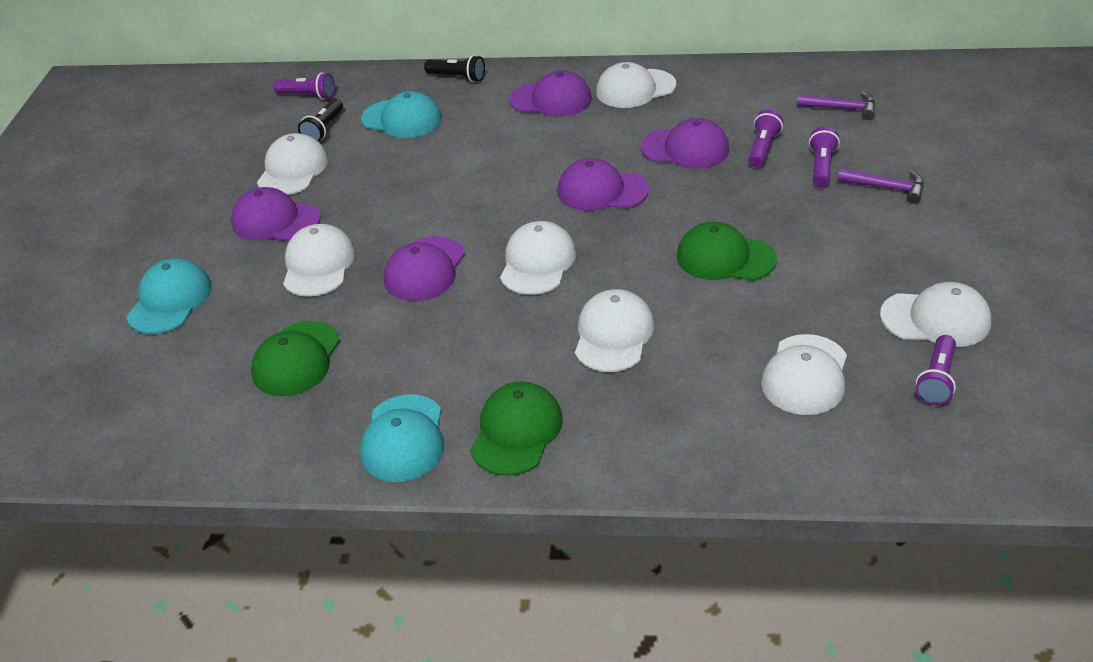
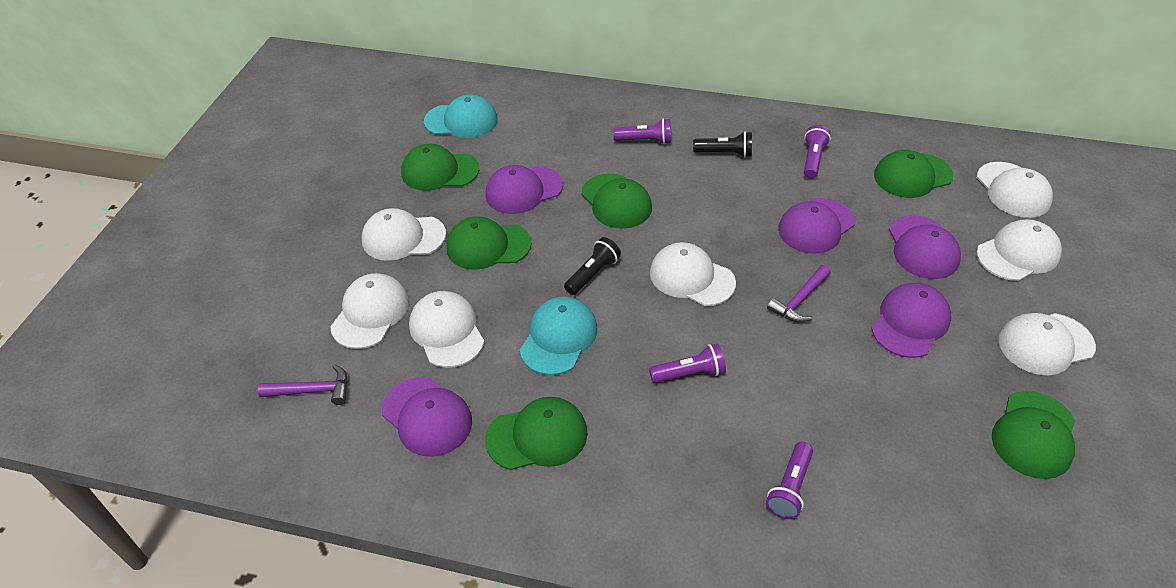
green cap: [251,321,340,396] [470,381,563,476] [677,222,777,281] = 3 -> [401,144,479,191] [446,216,532,270] [485,397,588,470] [582,174,652,229] [874,150,953,198] [992,391,1075,479] = 6
turquoise cap: [127,258,212,334] [360,394,444,482] [361,91,442,138] = 3 -> [424,95,498,138] [520,297,597,375] = 2

